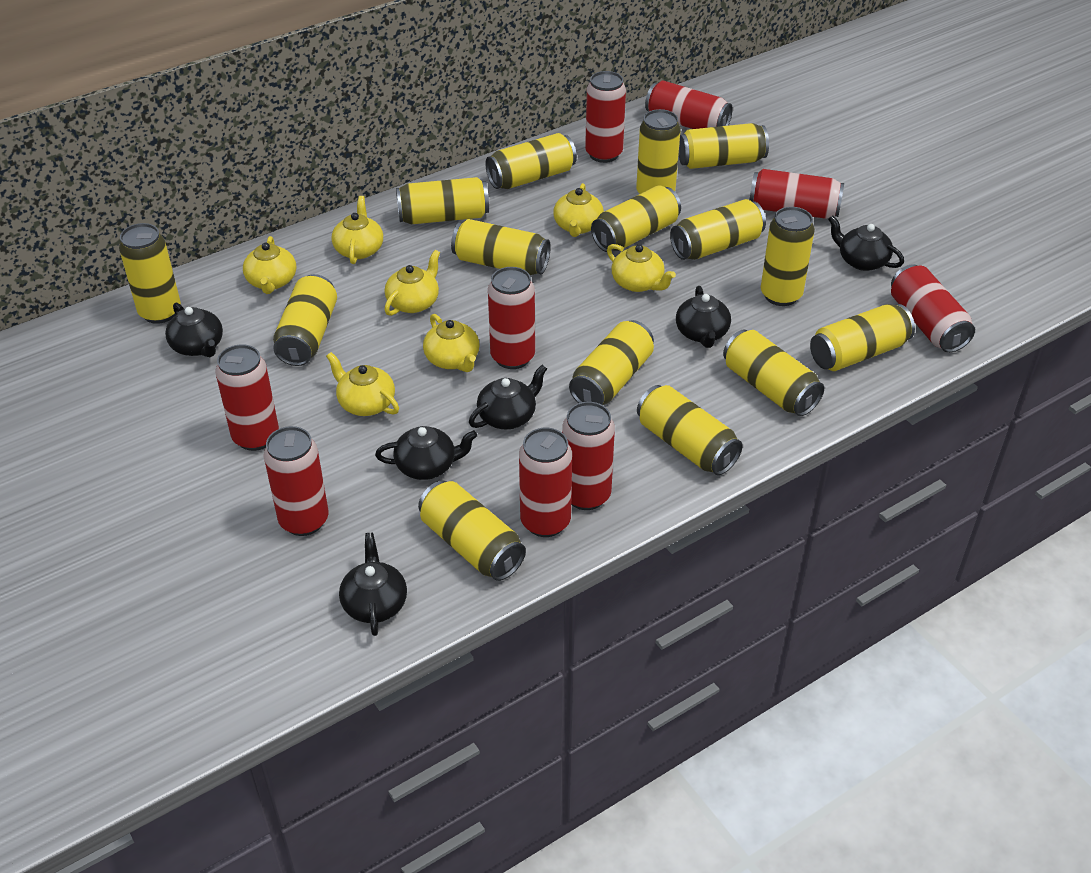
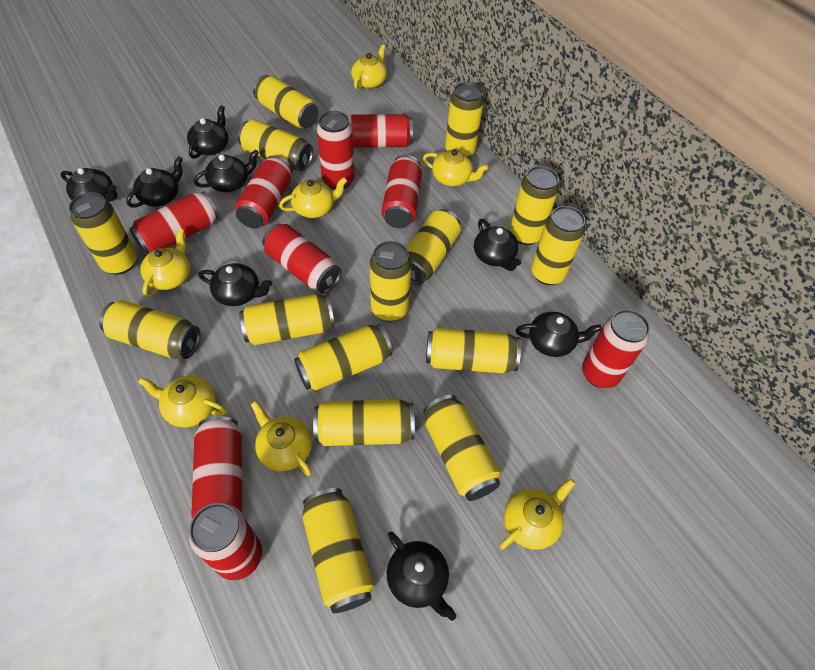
black teapot: [165,303,223,357] [339,533,407,636] [375,426,477,480] [469,365,547,429] [676,286,731,348] [828,215,904,271] = 6 -> [60,168,117,202] [126,156,183,208] [187,105,228,159] [194,149,259,192] [198,263,272,306] [387,532,457,621] [474,219,521,271] [516,312,602,357] = 8

